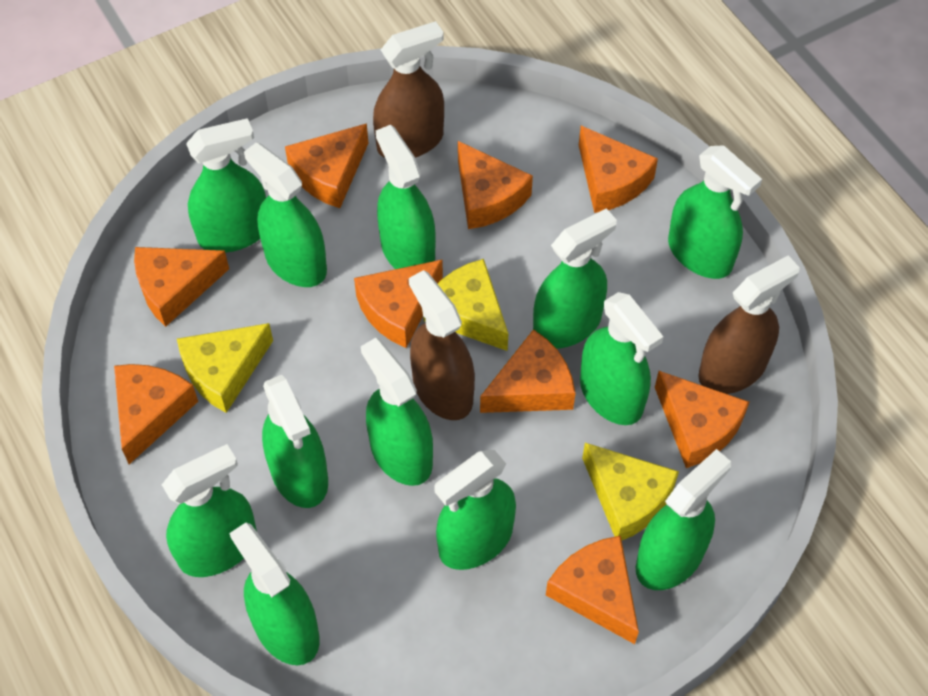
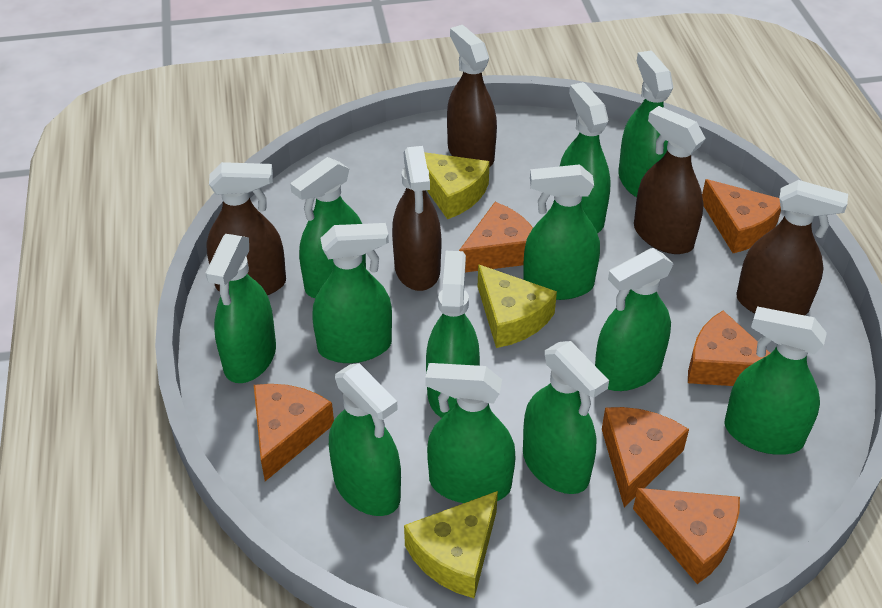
brown spray bottle: [373,21,444,158] [409,270,475,420] [698,255,800,394] = 3 -> [206,162,286,295] [392,146,441,291] [447,25,497,167] [634,106,706,254] [736,180,848,315] = 5
orange cheese: [114,364,198,464] [134,247,229,327] [285,123,368,208] [354,260,443,348] [458,141,533,229] [480,329,575,413] [546,536,639,644] [579,126,658,213] [655,371,749,468] = 9 -> [254,384,334,481] [459,202,533,272] [602,407,689,507] [633,488,740,584] [688,311,771,386] [702,179,781,253] = 6

